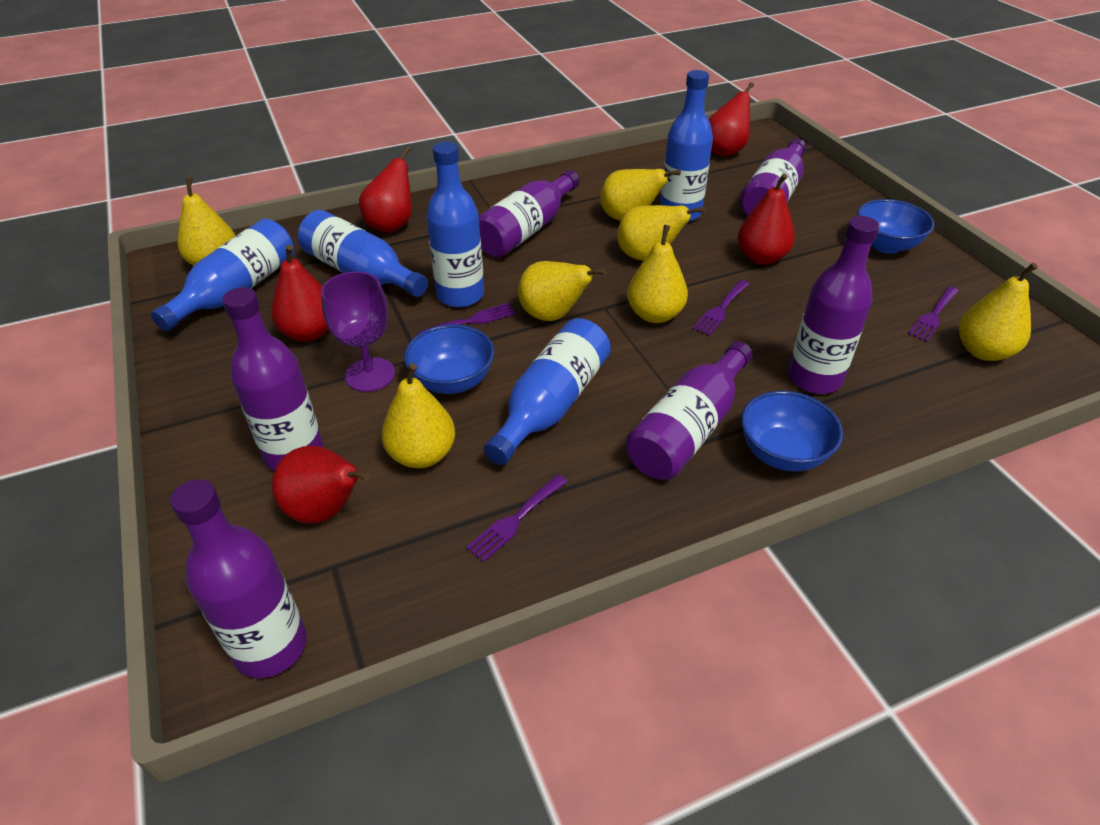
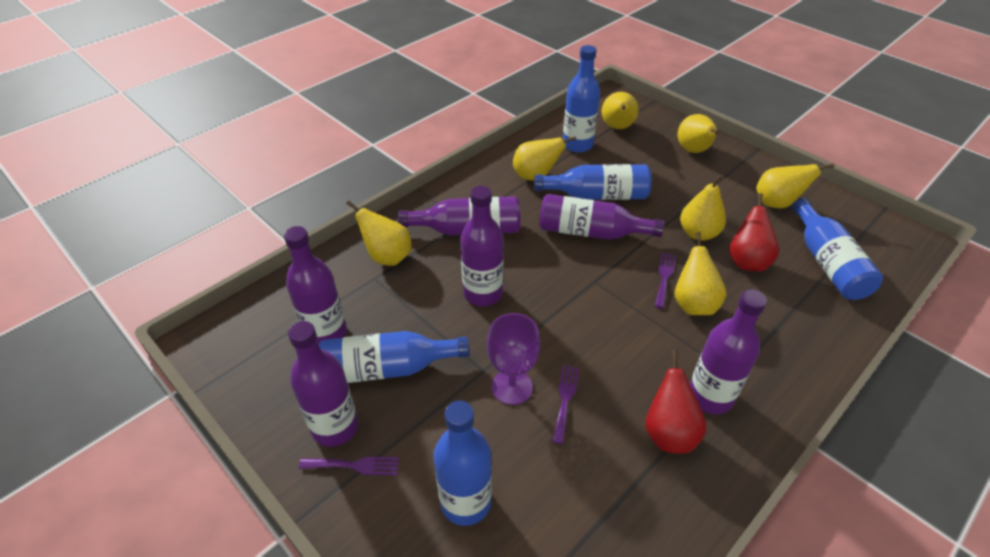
blue bowl: [404,324,494,394] [741,391,843,472] [857,199,934,254] = 3 -> none = 0
purple fork: [418,303,516,334] [466,474,568,563] [692,280,749,336] [908,286,959,342] = 4 -> [299,457,399,475] [552,365,579,444] [655,252,676,309] = 3
red pear: [271,245,328,342] [272,446,370,524] [359,146,412,233] [708,82,754,156] [738,174,795,265] = 5 -> [645,350,706,454] [729,193,779,272] = 2

